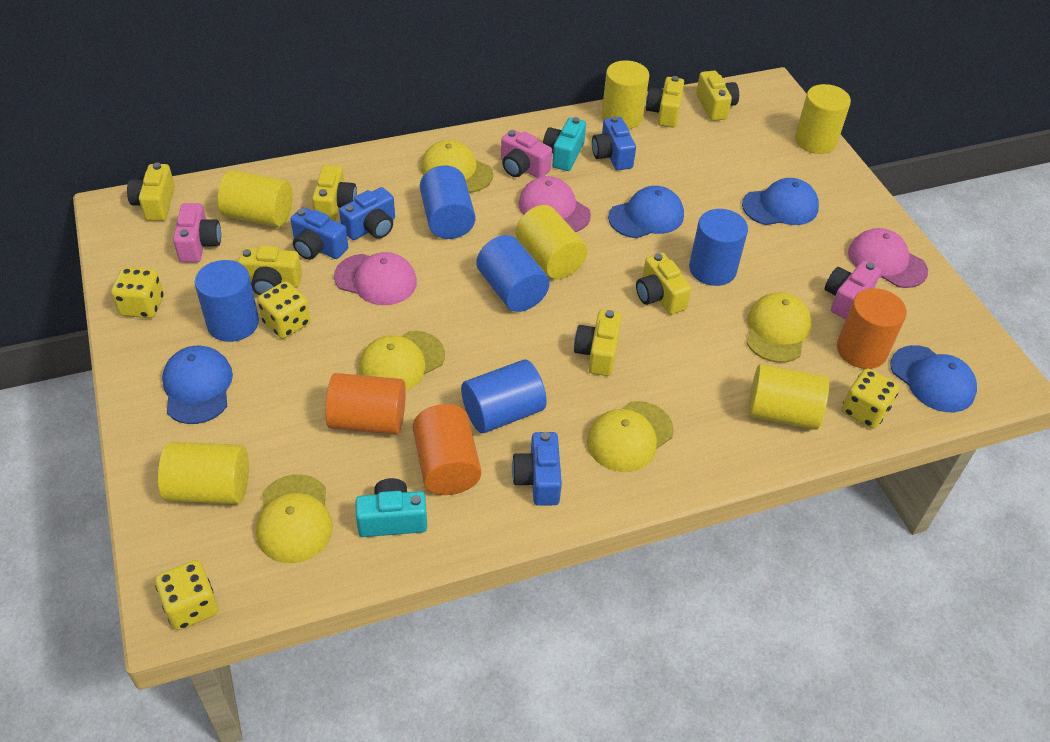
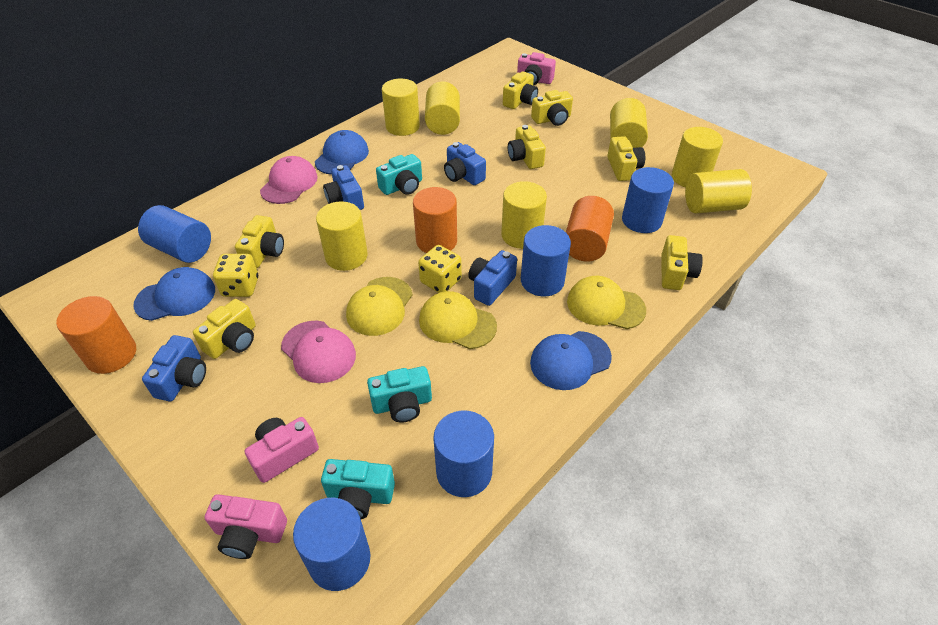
blue cap: [162,346,233,424] [608,186,684,238] [742,178,819,225] [890,345,977,412] = 4 -> [133,267,215,321] [315,130,369,175] [530,331,612,390] = 3
pink cap: [334,252,417,305] [518,176,591,232] [848,228,928,288] = 3 -> [260,156,318,204] [281,320,356,383] = 2
turquoise camera: [356,478,427,537] [543,117,586,171] = 2 -> [321,459,395,519] [367,366,432,423] [376,154,422,195] = 3
yellow cap: [256,474,333,563] [359,331,445,391] [421,140,493,193] [587,401,674,472] [746,292,812,363] = 5 -> [346,277,413,336] [419,291,497,349] [567,276,646,329] = 3
yellow cylinder: [158,442,249,504] [218,170,293,227] [515,205,587,279] [602,60,649,129] [748,364,829,430] [795,84,851,154] = 6 -> [316,201,368,271] [382,79,420,136] [425,82,460,135] [501,181,547,249] [610,98,648,148] [672,127,723,187] [685,169,752,214] = 7
yellow dice: [111,267,164,318] [155,560,218,630] [257,281,311,339] [842,369,899,429] = 4 -> [213,254,258,297] [418,245,462,293] = 2

